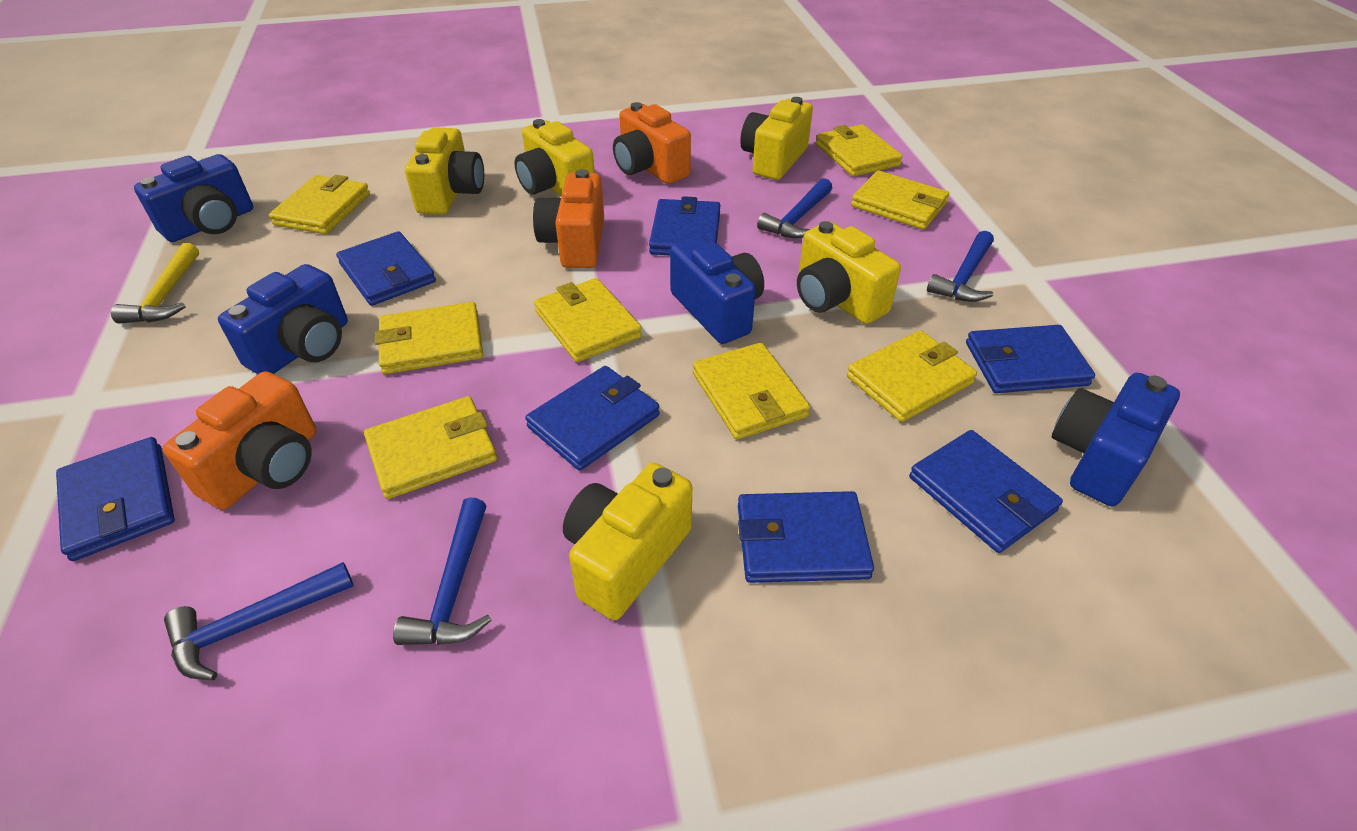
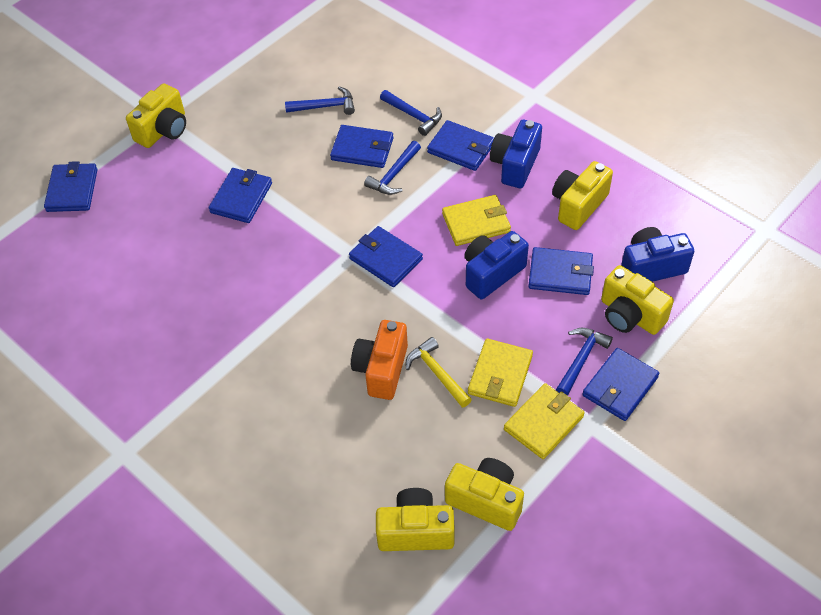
blue camera: [134,154,253,242] [218,264,348,374] [670,236,764,344] [1052,373,1180,507] = 4 -> [465,231,529,299] [490,120,542,188] [621,227,694,282] = 3
orange camera: [163,371,316,510] [533,169,604,268] [613,102,691,184] = 3 -> [351,320,408,400] = 1
yellow wallet: [269,175,370,234] [364,396,497,499] [375,302,483,374] [534,278,642,362] [693,343,810,439] [816,124,903,177] [847,330,977,422] [851,170,949,230] = 8 -> [442,195,511,246] [468,338,533,407] [504,383,585,459] = 3

